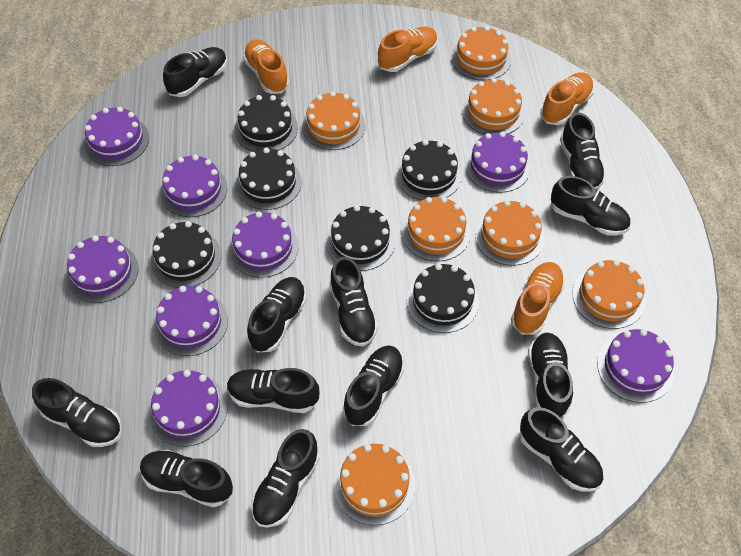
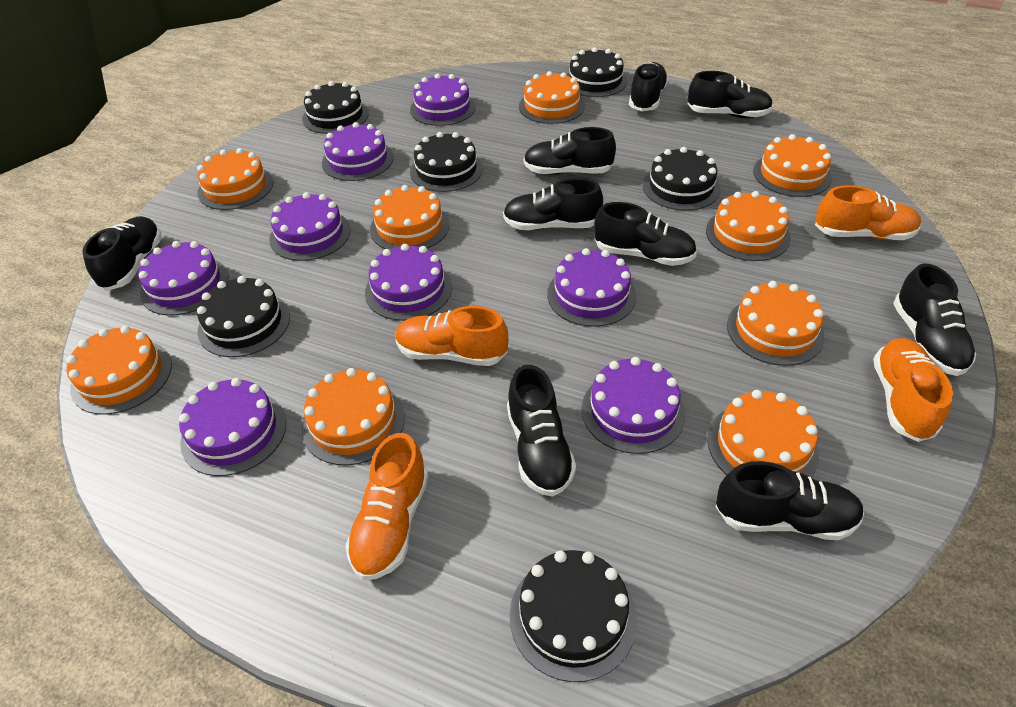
black shoe: [32,378,122,447] [140,450,233,507] [163,47,227,97] [227,368,319,413] [247,277,306,352] [251,429,320,528] [329,257,378,347] [343,345,404,426] [519,407,603,492] [528,333,573,417] [551,176,630,236] [560,113,606,189] = 12 -> [82,216,162,291] [503,178,603,230] [507,365,576,497] [524,127,616,175] [594,202,697,266] [629,62,668,111] [688,71,773,118] [716,461,864,540] [893,263,976,376] = 9
orange cake: [302,91,366,150] [334,444,416,525] [402,197,471,261] [451,26,511,80] [462,78,525,135] [475,200,545,266] [572,260,646,329] = 7 -> [66,326,172,415] [197,148,273,210] [301,368,405,466] [370,185,450,249] [519,71,585,124] [706,191,791,261] [707,390,819,478] [727,281,825,366] [753,134,832,197] = 9

